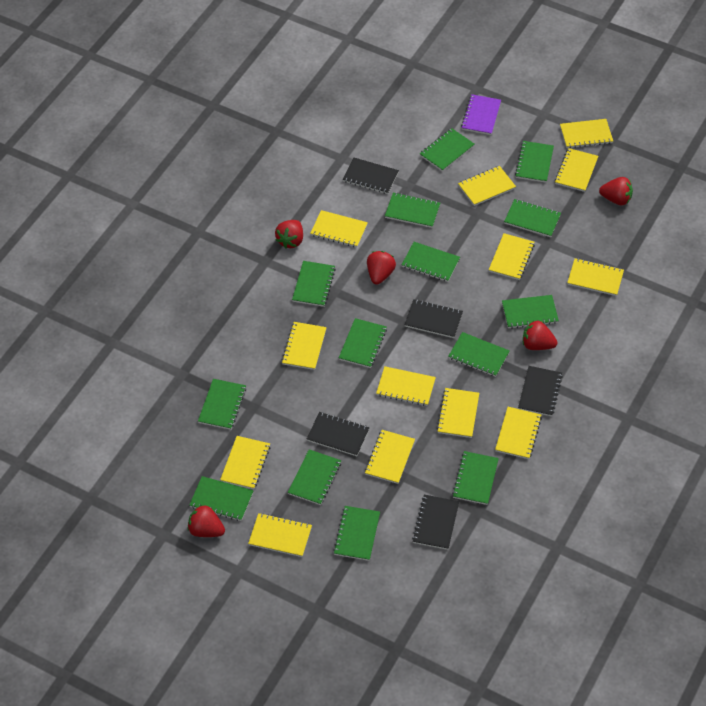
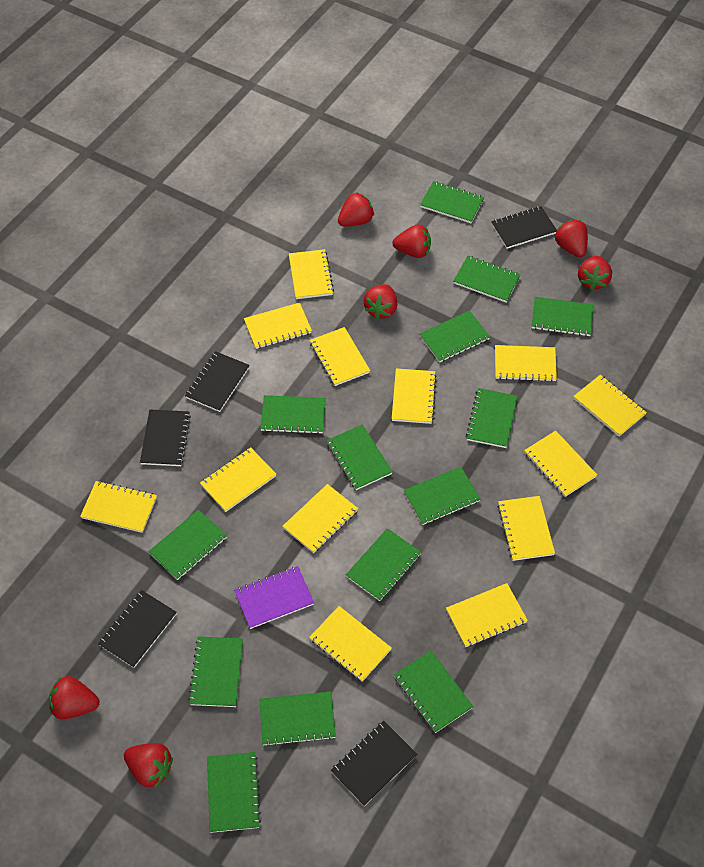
red strawberry: [187,505,225,537] [275,220,303,249] [367,251,396,285] [523,320,558,350] [599,177,633,205] = 5 -> [49,676,99,719] [124,743,173,788] [338,192,374,227] [364,284,397,319] [393,224,431,258] [554,220,588,257] [578,256,612,290] = 7

